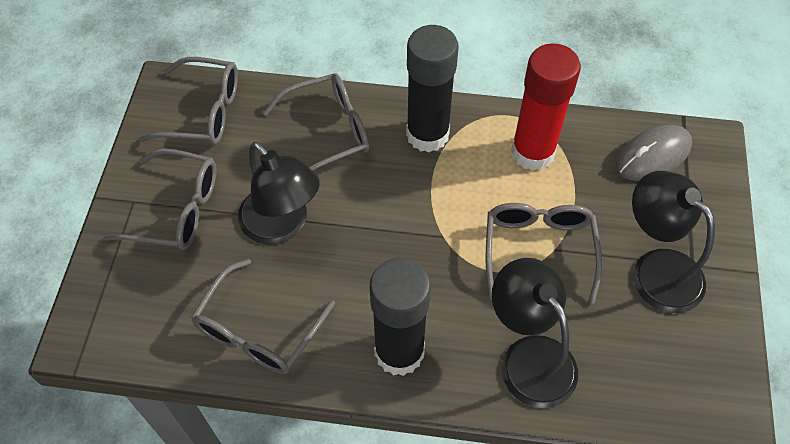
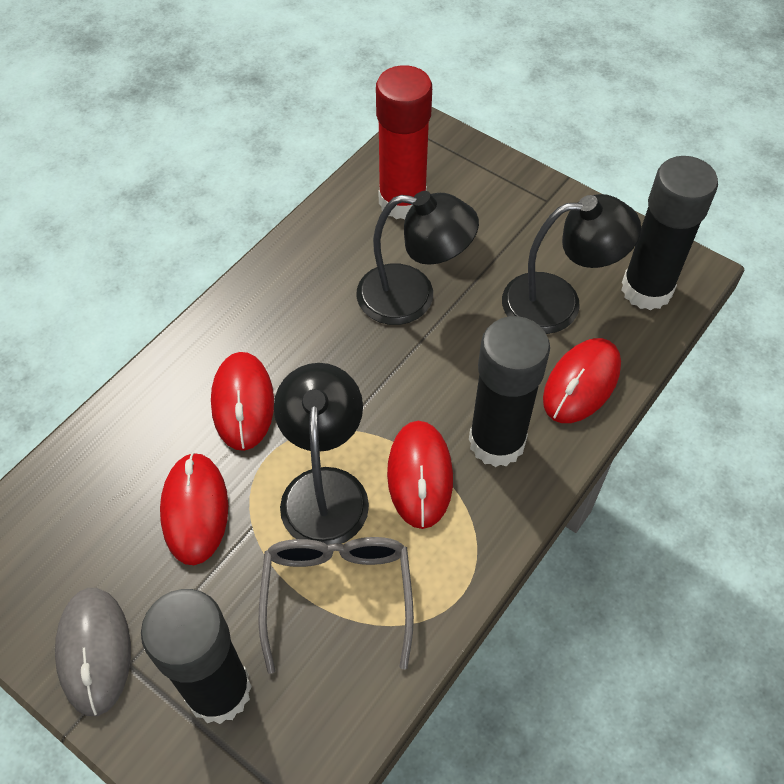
black glue stick: [370,258,431,376] [406,25,459,152] = 2 -> [141,589,252,724] [469,316,550,467] [621,156,718,310] = 3
grey glasses: [104,148,216,250] [138,57,238,145] [191,259,335,374] [263,73,369,171] [486,203,602,304] = 5 -> [258,537,414,674] = 1
red mouse: none = 0 -> [160,452,228,565] [211,352,274,451] [387,421,453,529] [543,338,621,423] = 4

